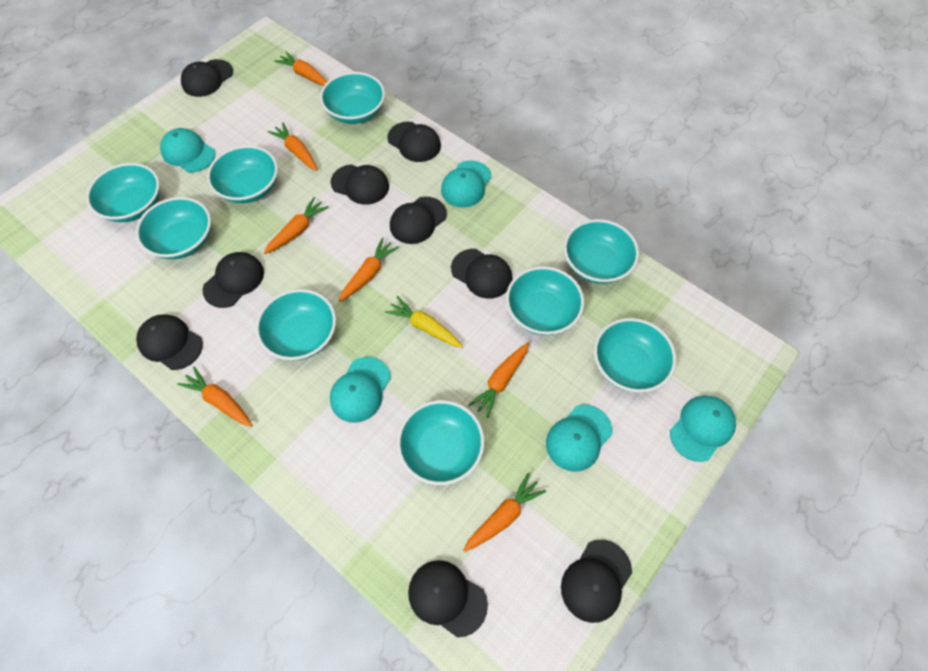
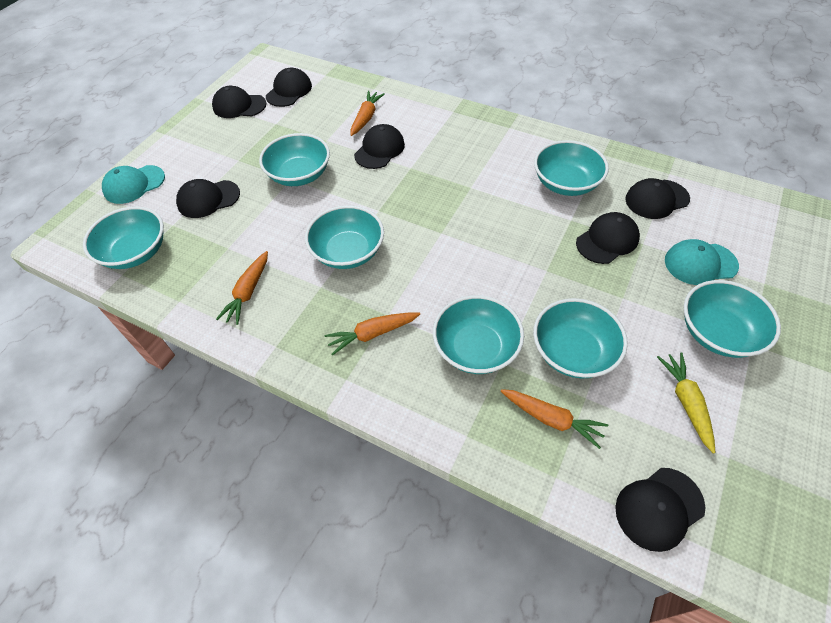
black cap: [136,314,203,370] [181,59,233,97] [203,252,264,308] [331,165,389,205] [387,122,441,162] [390,197,447,244] [408,560,488,637] [451,249,512,299] [561,540,632,623] = 9 -> [176,179,240,218] [212,86,266,118] [266,68,312,107] [354,124,405,169] [576,212,640,264] [615,468,706,552] [625,178,690,219] = 7
orange carrot: [177,367,252,427] [264,197,329,254] [268,122,318,171] [274,52,327,86] [339,237,399,301] [464,473,546,552] [469,343,529,418] = 7 -> [216,251,268,325] [325,312,420,355] [350,91,385,136] [501,389,608,449] = 4
turquoise bowl: [86,163,160,222] [136,197,211,259] [207,145,278,203] [256,289,336,360] [320,72,385,124] [397,400,485,485] [506,266,584,335] [564,219,639,284] [594,318,676,393] = 9 -> [83,206,164,269] [259,133,330,186] [305,205,384,269] [433,295,524,374] [533,298,628,379] [534,140,609,196] [684,280,781,358] = 7
turquoise cap: [160,128,215,172] [330,357,391,423] [441,160,492,208] [546,405,612,472] [670,395,736,462] = 5 -> [102,165,165,204] [665,239,739,285] = 2

